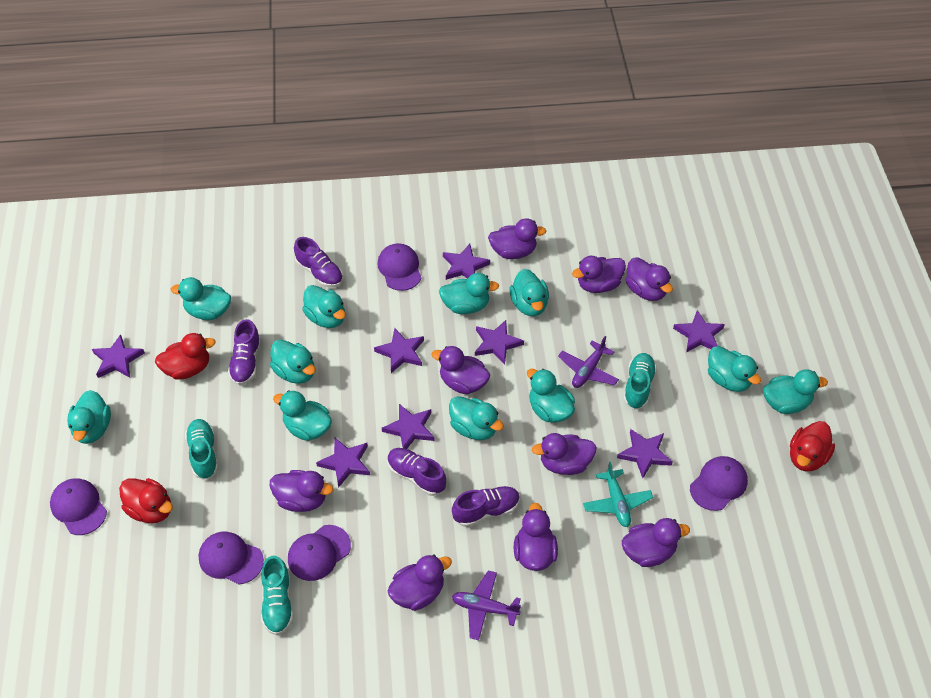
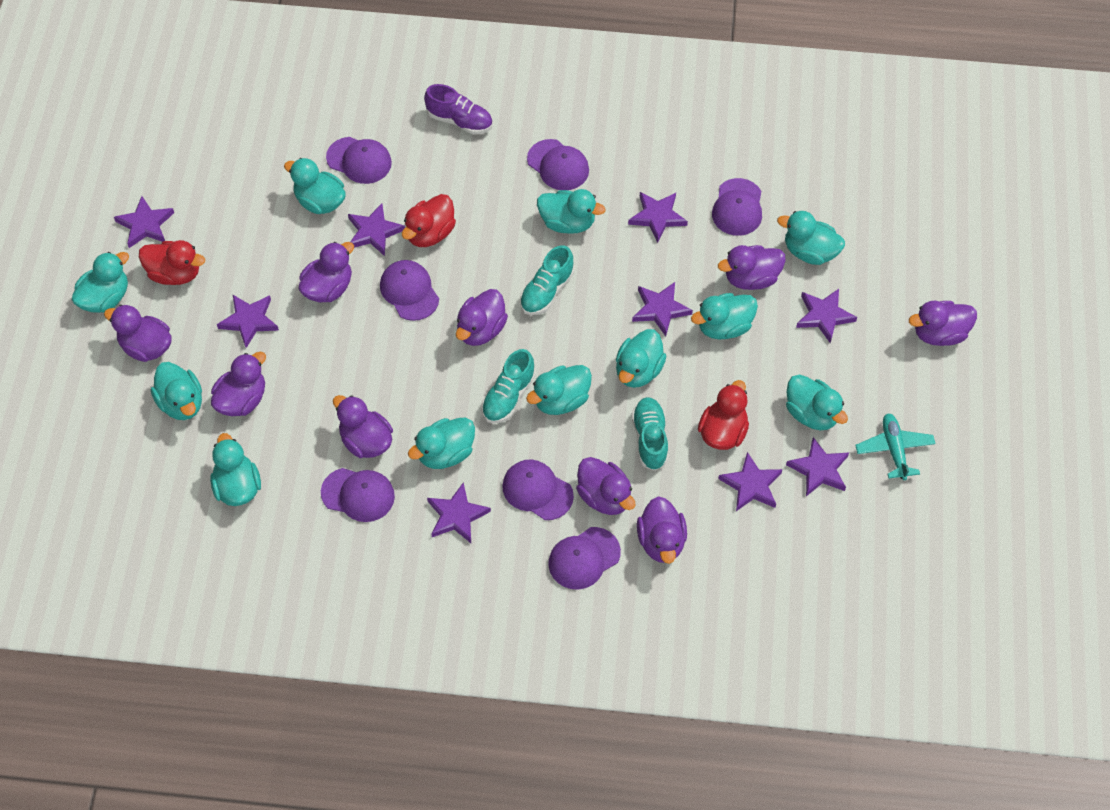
purple cap: [50,478,107,535] [198,532,264,584] [288,525,351,581] [377,243,421,291] [690,456,748,511] = 5 -> [321,468,395,522] [326,137,392,184] [380,260,439,321] [502,459,574,520] [527,139,589,190] [548,527,621,589] [712,178,762,236] = 7
purple plane: [452,570,521,640] [558,336,619,388] = 2 -> none = 0
purple shoe: [228,319,261,385] [294,237,343,287] [388,448,446,496] [452,486,520,527] = 4 -> [424,84,493,134] = 1
purple star: [92,334,145,378] [316,438,370,488] [374,328,424,373] [382,404,434,449] [443,244,490,280] [475,320,524,365] [617,429,672,478] [673,310,725,353] = 8 -> [114,196,174,248] [217,295,279,348] [348,203,405,256] [427,482,491,543] [628,192,688,243] [632,282,693,336] [718,452,783,511] [786,437,849,496] [796,289,857,343] = 9

